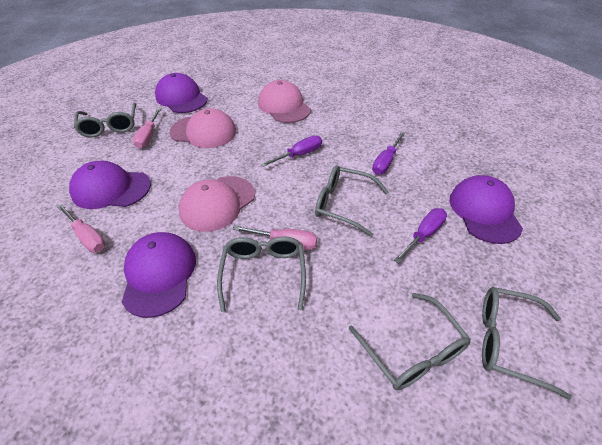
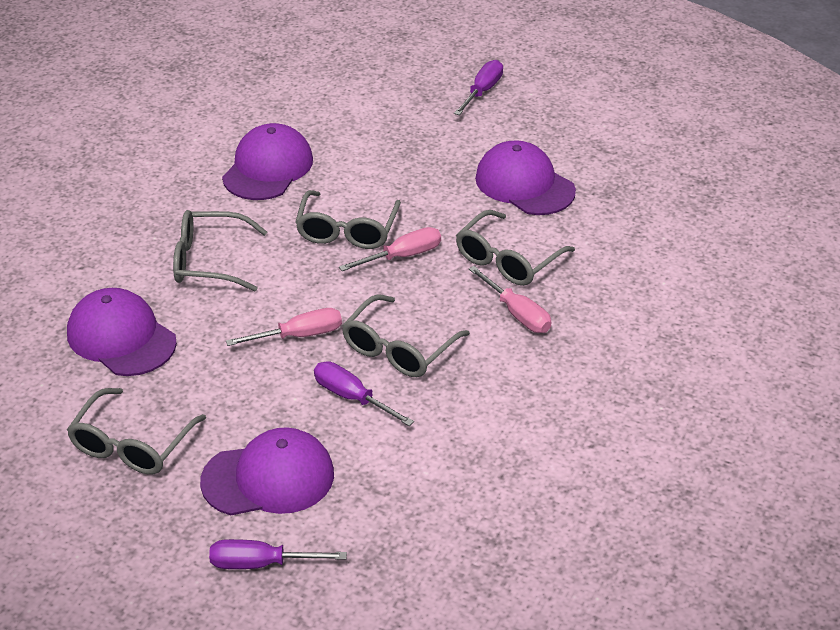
pink cap: [170,108,236,148] [179,176,255,232] [258,80,311,123] = 3 -> none = 0

